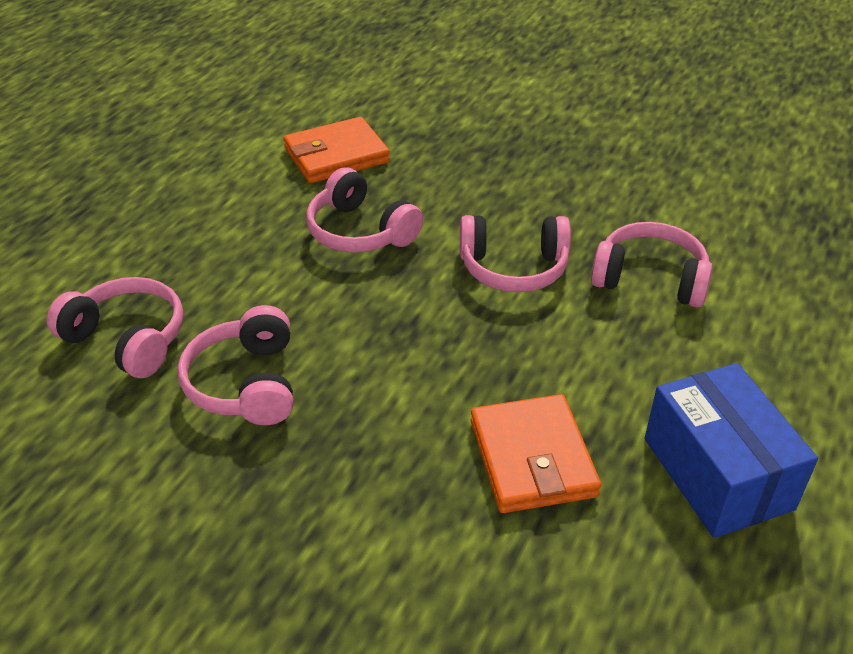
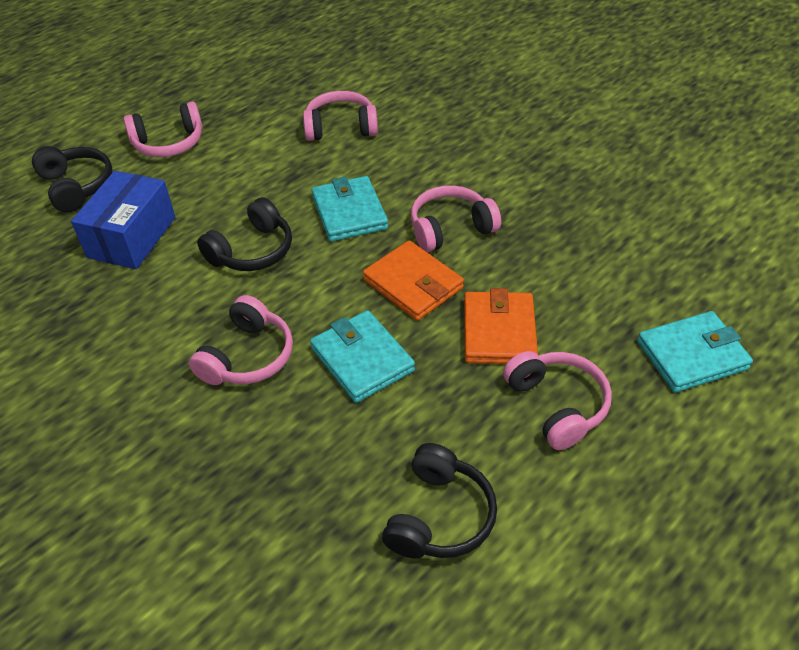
black headphones: none = 0 -> [32,146,112,212] [197,197,292,271] [382,443,497,558] = 3
turquoise wallet: none = 0 -> [310,310,415,403] [312,176,388,242] [637,311,753,393] = 3

